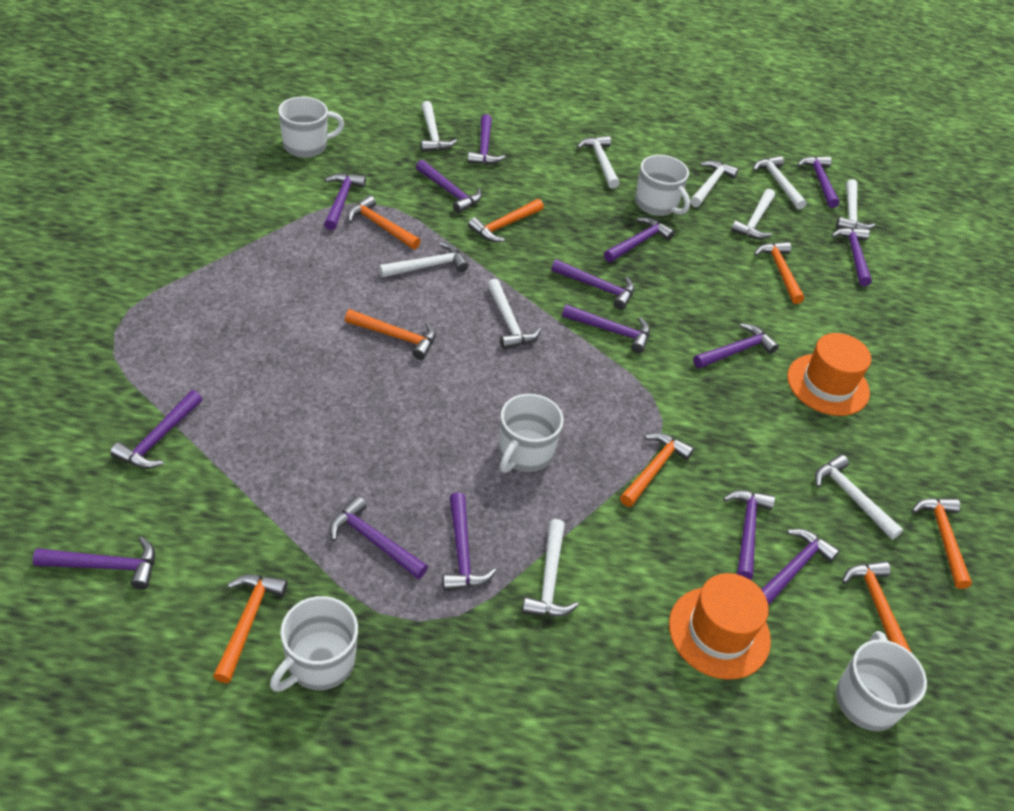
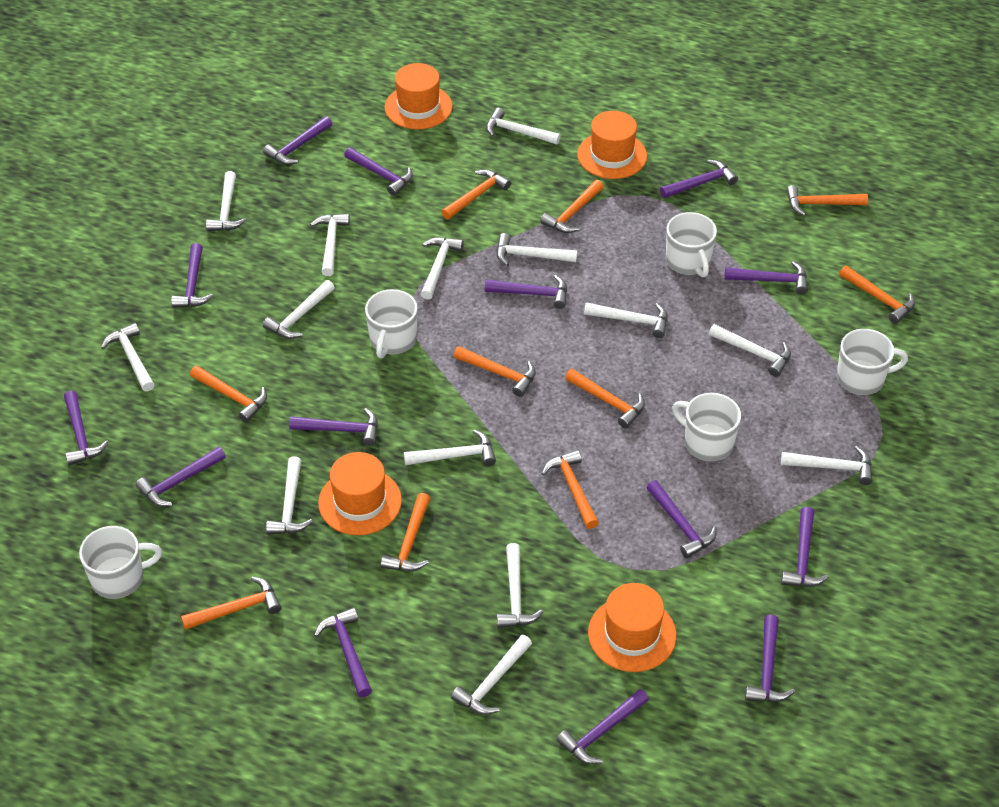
orange hammer: [213,574,288,683] [345,309,435,360] [347,195,421,250] [468,199,544,242] [620,433,694,507] [754,242,804,304] [842,561,912,653] [912,498,972,589] = 8 -> [181,577,281,630] [190,366,267,423] [381,493,430,571] [441,169,511,220] [453,346,536,397] [540,180,604,233] [541,450,599,529] [565,369,645,428] [786,185,868,216] [839,266,915,324] = 10
orange hat: [669,573,771,680] [787,333,871,416] = 2 -> [318,452,402,535] [385,63,453,129] [577,111,647,179] [588,583,676,672] = 4
purple hammer: [33,537,155,590] [110,390,202,469] [324,173,366,230] [329,496,428,579] [416,160,482,213] [442,492,496,591] [467,114,505,165] [551,259,634,310] [562,304,650,353] [604,217,675,262] [693,323,779,368] [723,490,775,580] [761,529,839,606] [797,156,839,208] [831,227,872,286] = 15 -> [64,391,108,466] [135,447,226,507] [171,243,213,308] [263,116,332,165] [289,408,378,446] [314,608,372,697] [344,147,413,196] [485,275,567,309] [557,689,649,764] [646,480,716,558] [660,160,738,198] [724,261,808,294] [745,615,795,702] [781,507,829,587] = 14
white hammer: [379,242,469,278] [421,101,457,152] [487,279,541,349] [522,519,579,617] [577,136,620,189] [690,160,739,207] [731,189,775,239] [753,156,807,210] [815,454,903,540] [836,179,875,230] = 10 -> [101,323,155,392] [206,171,246,231] [263,280,335,339] [266,456,313,534] [310,214,350,276] [404,430,496,466] [421,237,464,300] [451,635,532,715] [486,108,561,145] [497,233,577,266] [497,543,543,628] [584,302,668,338] [709,324,791,377] [781,446,873,485] = 14

